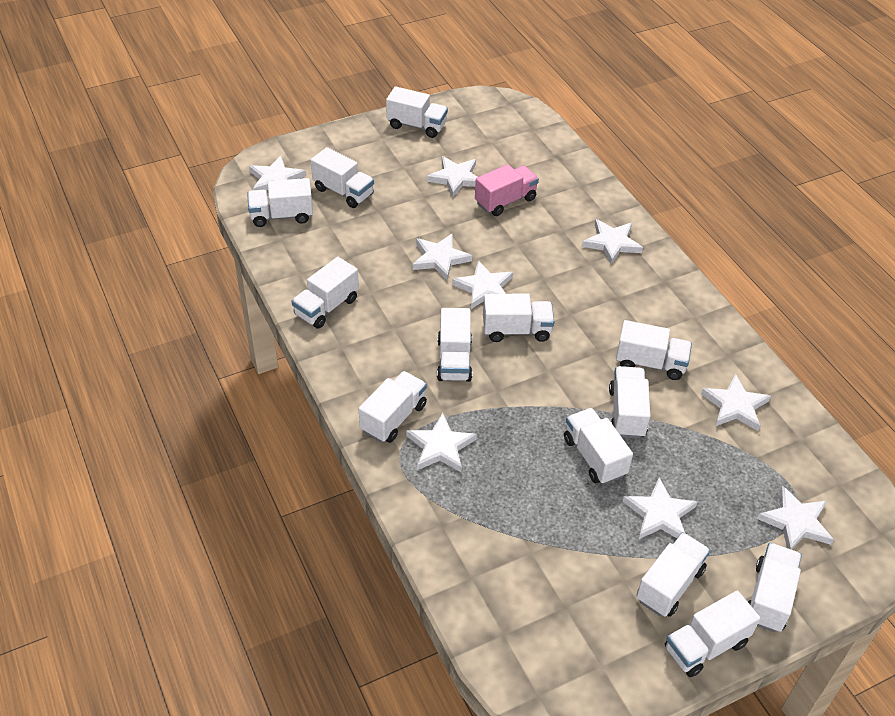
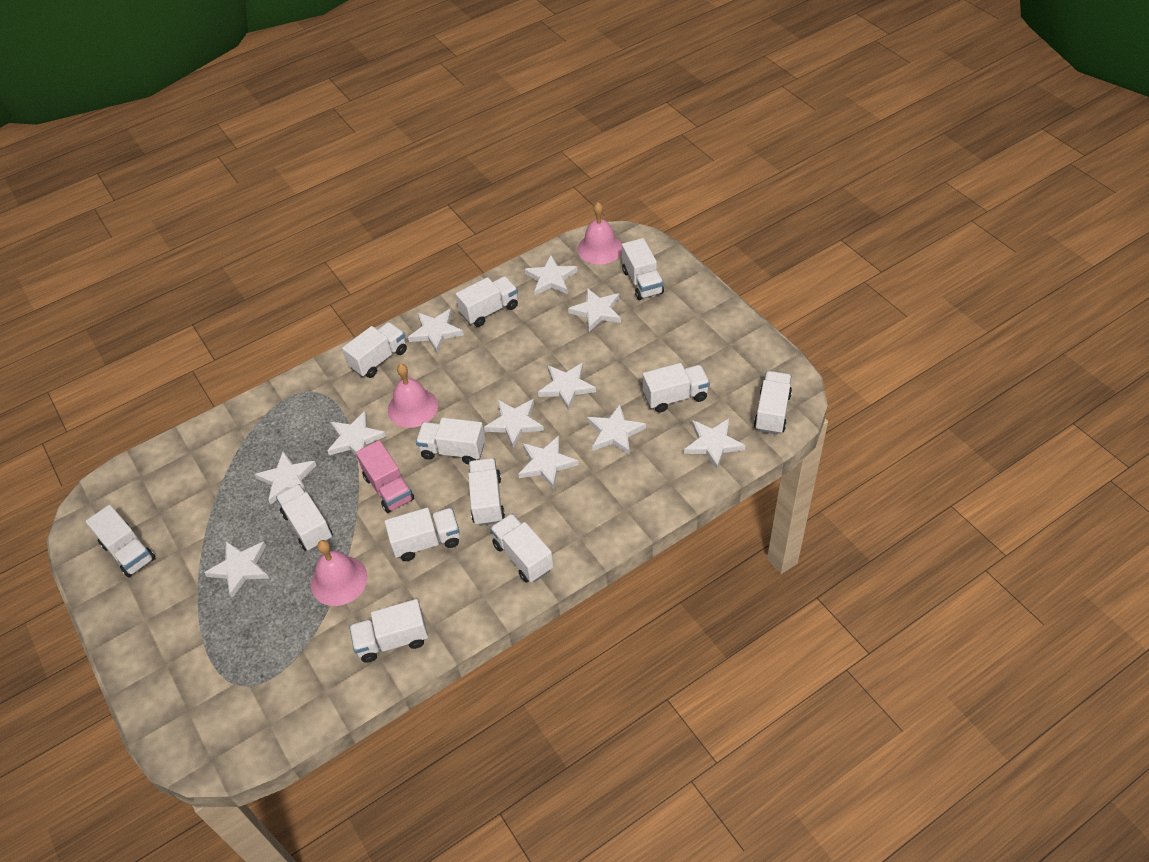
pink bell: none = 0 -> [311,540,368,606] [388,364,438,428] [578,202,622,265] = 3
white star: [249,156,306,191] [406,413,477,473] [412,233,472,281] [427,156,477,197] [452,260,513,309] [582,219,643,264] [623,477,698,540] [701,374,771,431] [757,486,834,550] = 9 -> [204,541,269,598] [255,451,316,505] [328,411,386,456] [408,309,464,353] [484,399,544,448] [518,436,578,489] [525,255,578,295] [538,363,596,411] [568,288,621,332] [587,404,646,455] [684,418,745,469] = 11
white truck: [247,178,313,227] [292,257,359,329] [311,147,374,208] [359,371,427,443] [386,86,448,138] [437,308,472,382] [483,293,554,342] [564,408,633,485] [609,366,650,438] [616,320,692,380] [636,532,710,617] [665,591,760,677] [748,543,802,632] = 13 -> [86,505,155,577] [276,484,333,551] [342,322,407,378] [349,599,428,663] [385,508,460,561] [416,418,485,464] [456,276,518,327] [468,458,505,526] [490,514,554,583] [622,238,664,300] [643,363,710,413] [754,371,792,434] = 12

